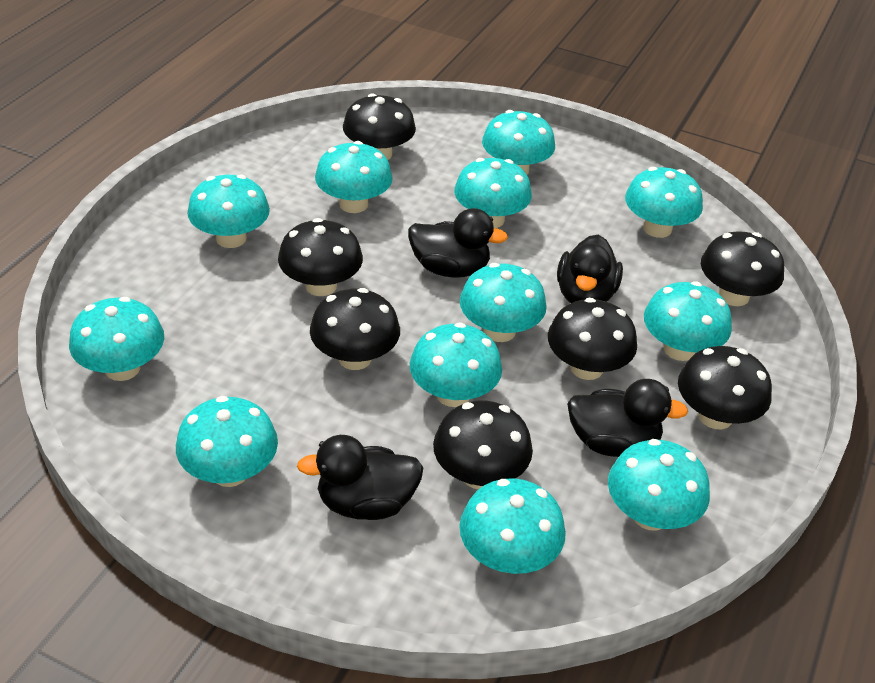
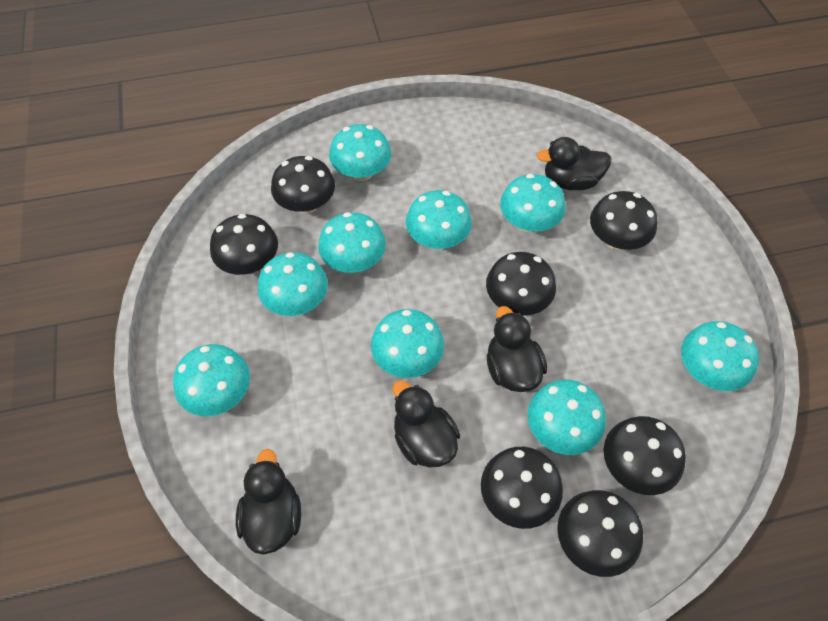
turquoise mushroom: [69,297,164,381] [176,396,278,487] [187,174,270,248] [315,141,393,213] [410,322,502,407] [454,158,532,228] [459,478,566,574] [460,263,547,342] [482,110,555,175] [608,439,710,531] [625,167,703,238] [644,281,732,361] = 12 -> [173,344,250,416] [258,252,328,316] [318,212,386,273] [329,124,391,181] [371,309,444,378] [406,190,472,249] [500,174,565,233] [527,380,606,455] [681,321,759,391] = 9

